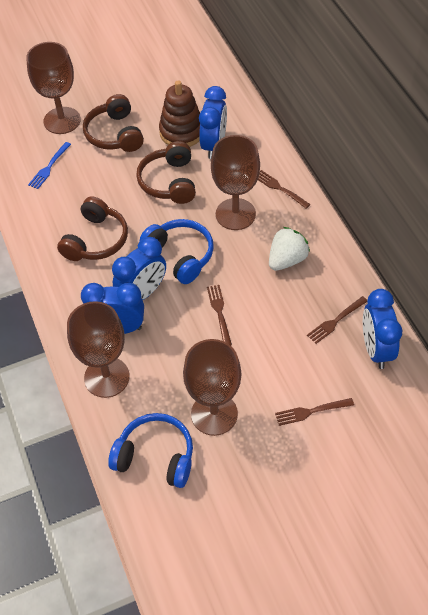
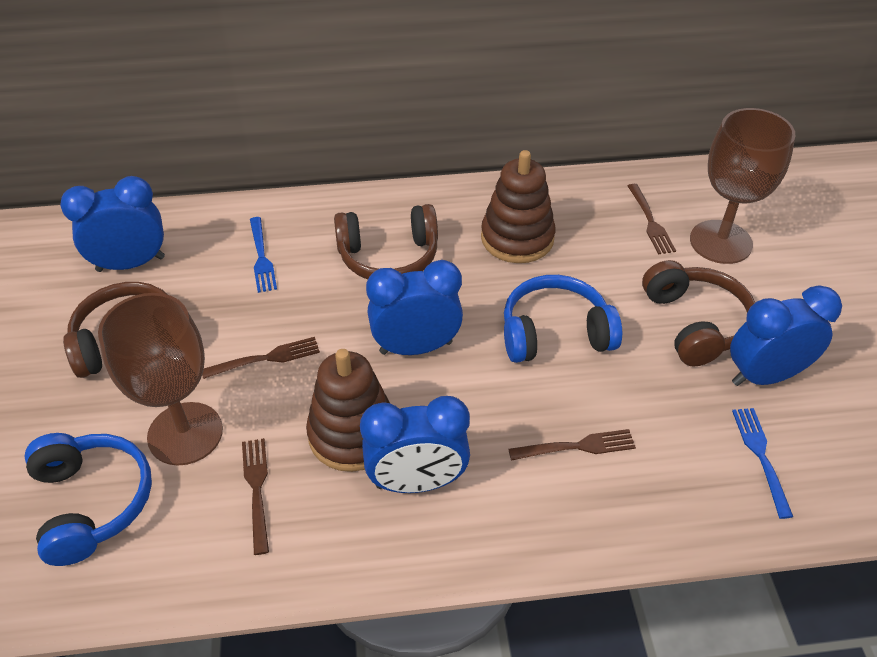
blue fork: [28,142,71,189] = 1 -> [250,217,277,293] [732,408,793,519] = 2
brown goblet: [26,42,81,134] [67,301,130,398] [183,339,241,436] [211,135,260,230] = 4 -> [98,293,223,465] [690,108,795,264] = 2
brown stacking toy: [159,80,200,147] = 1 -> [306,349,390,472] [481,150,556,263] = 2
white strawberry: [269,227,310,271] = 1 -> none = 0

